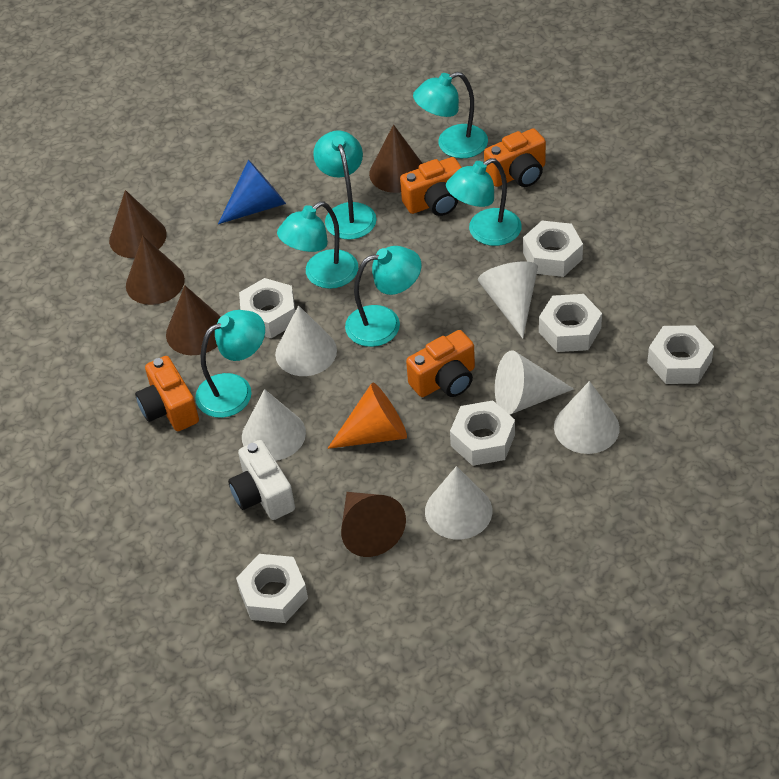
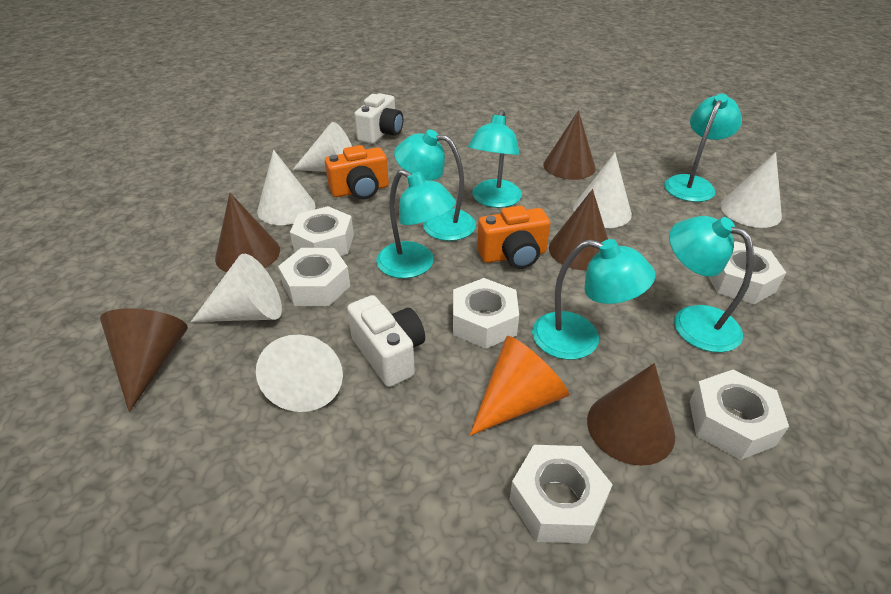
blue cone: [218,160,286,224] = 1 -> none = 0
orange camera: [135,356,199,431] [400,157,462,216] [406,330,475,397] [484,128,546,187] = 4 -> [325,145,389,199] [477,205,550,269] = 2
white camera: [228,440,295,520] = 1 -> [347,295,425,387] [354,93,403,144] = 2

